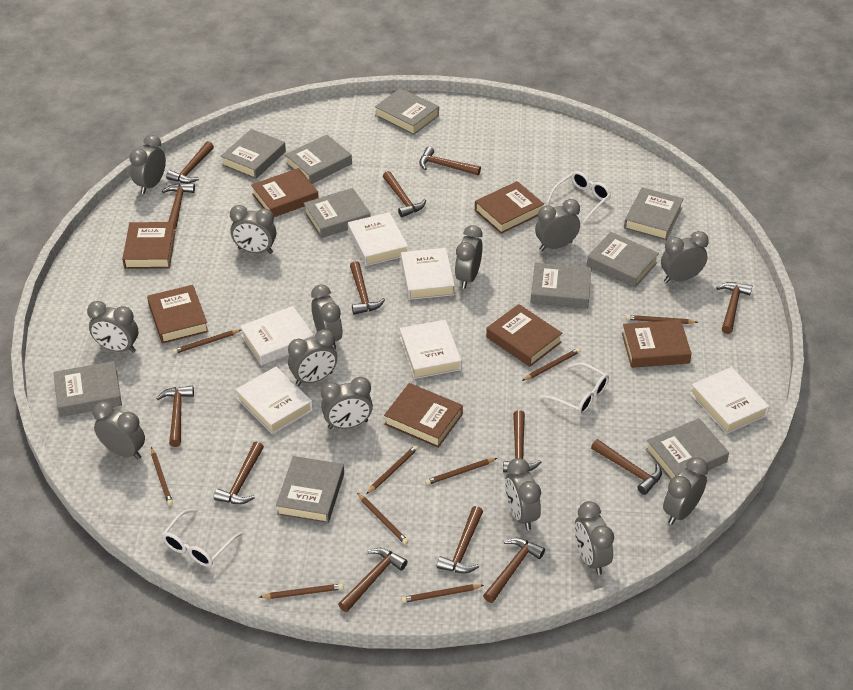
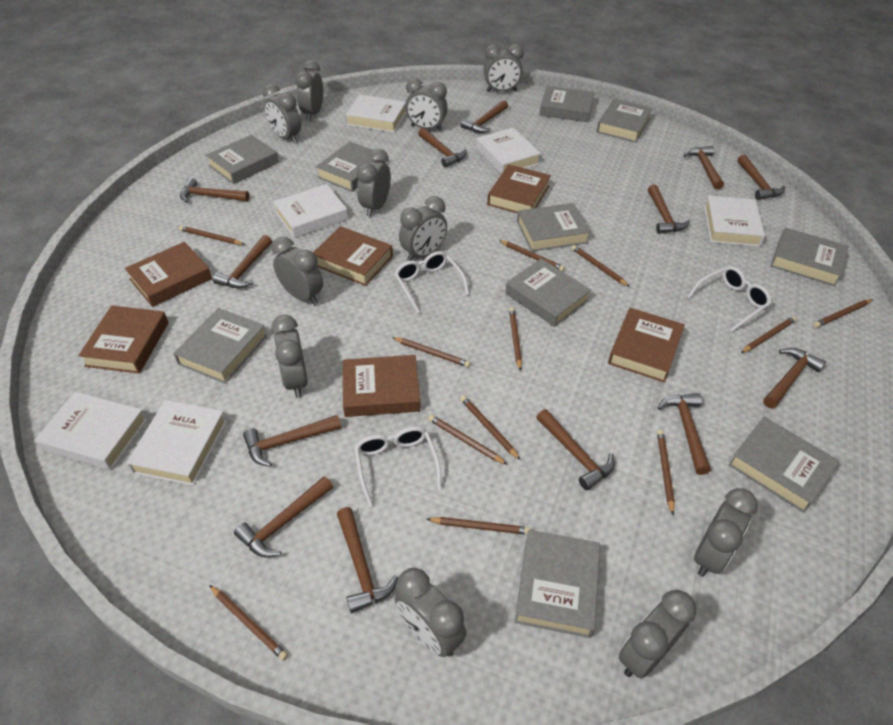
brown book: [122,222,176,269] [147,285,209,344] [251,168,319,217] [384,383,463,448] [475,181,544,234] [486,304,562,367] [622,320,692,368] = 7 -> [78,305,169,374] [125,242,212,307] [313,226,393,286] [343,355,420,417] [487,164,551,213] [608,308,685,383] = 6
brown pencil: [151,447,173,506] [173,330,241,354] [259,583,343,599] [357,493,408,545] [366,445,418,494] [401,584,484,603] [425,458,497,485] [522,348,580,381] [626,315,698,324] = 9 -> [179,226,244,245] [209,585,288,661] [392,337,470,367] [427,517,531,535] [428,415,508,465] [460,396,520,460] [499,240,565,271] [509,308,522,371] [572,245,630,287] [657,430,675,515] [741,316,796,353] [814,299,873,328] = 12
grey clock: [87,301,138,353] [93,401,145,459] [129,135,166,194] [230,205,276,254] [288,329,337,386] [311,284,343,349] [321,377,373,429] [455,225,483,289] [505,458,541,530] [535,199,580,251] [574,501,614,575] [661,231,709,283] [663,457,708,525] = 13 -> [263,84,301,144] [272,237,323,305] [272,315,308,398] [295,60,323,121] [357,149,391,217] [395,568,466,657] [399,196,447,261] [406,78,448,131] [484,44,524,92] [619,590,696,679] [694,488,758,577] = 11

